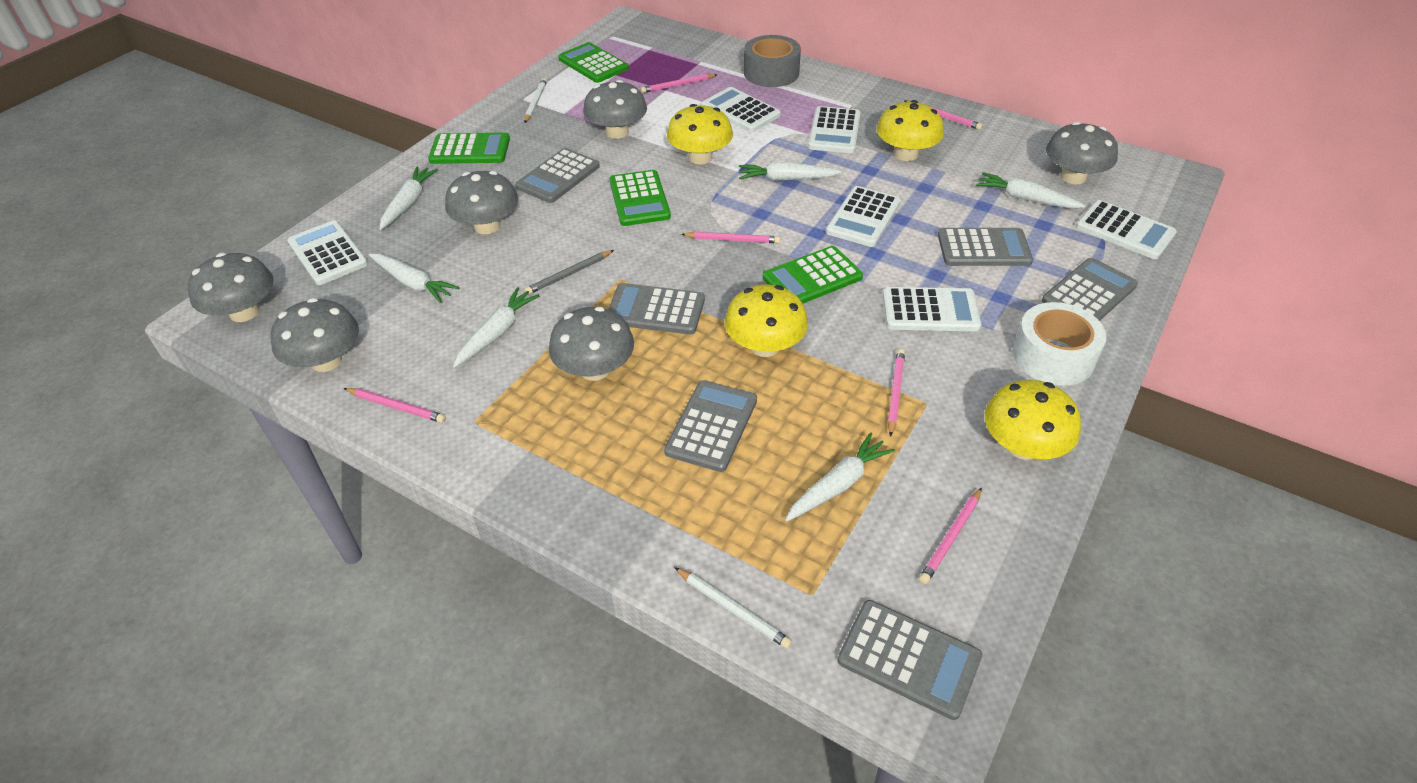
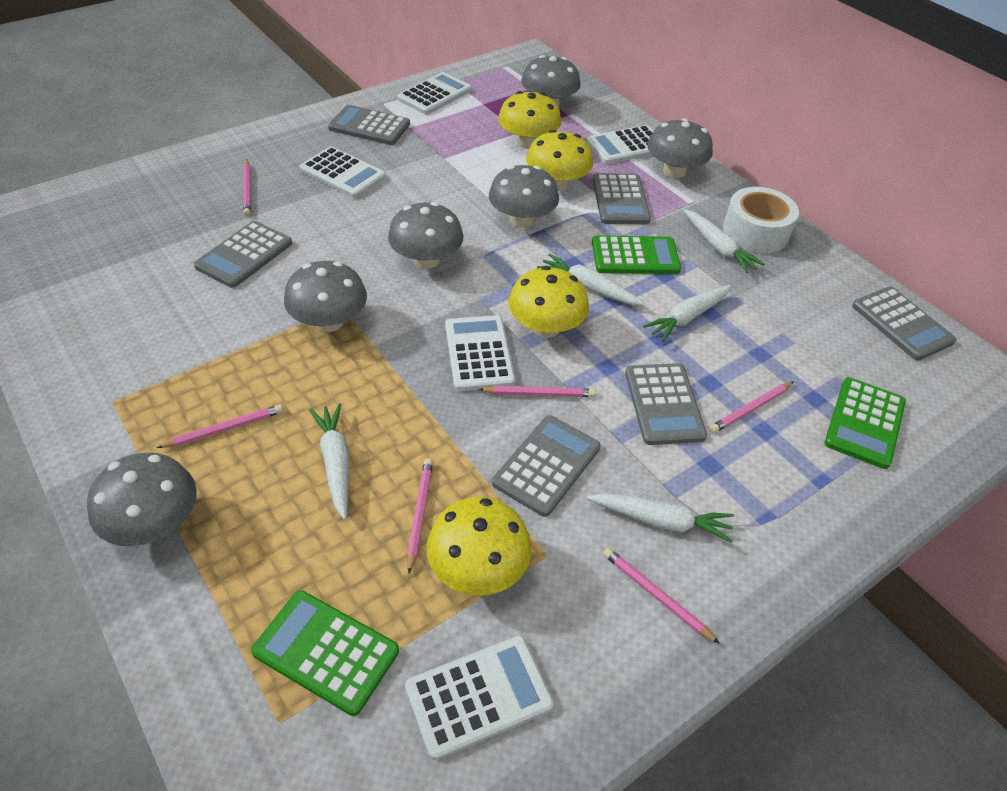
green calculator: [428,132,510,164] [558,42,629,83] [609,170,671,226] [763,246,863,303] = 4 -> [251,590,399,716] [592,235,681,274] [824,377,906,469] = 3
grey pencil: [525,250,614,295] = 1 -> none = 0
grey tape: [744,35,801,87] = 1 -> none = 0
white calculator: [288,220,368,285] [702,87,781,132] [808,106,861,153] [826,186,901,247] [883,287,981,331] [1076,200,1177,259] = 6 -> [299,146,386,198] [397,72,472,115] [405,636,554,760] [445,315,515,391] [586,125,653,164] = 5
white carrot: [369,254,459,303] [379,166,438,230] [453,287,539,368] [739,162,842,181] [785,432,895,522] [976,172,1086,208] = 6 -> [310,403,349,520] [537,253,645,305] [586,493,734,543] [643,285,732,342] [683,209,765,274] = 5
white pencil: [524,78,547,123] [674,567,792,649] = 2 -> none = 0

